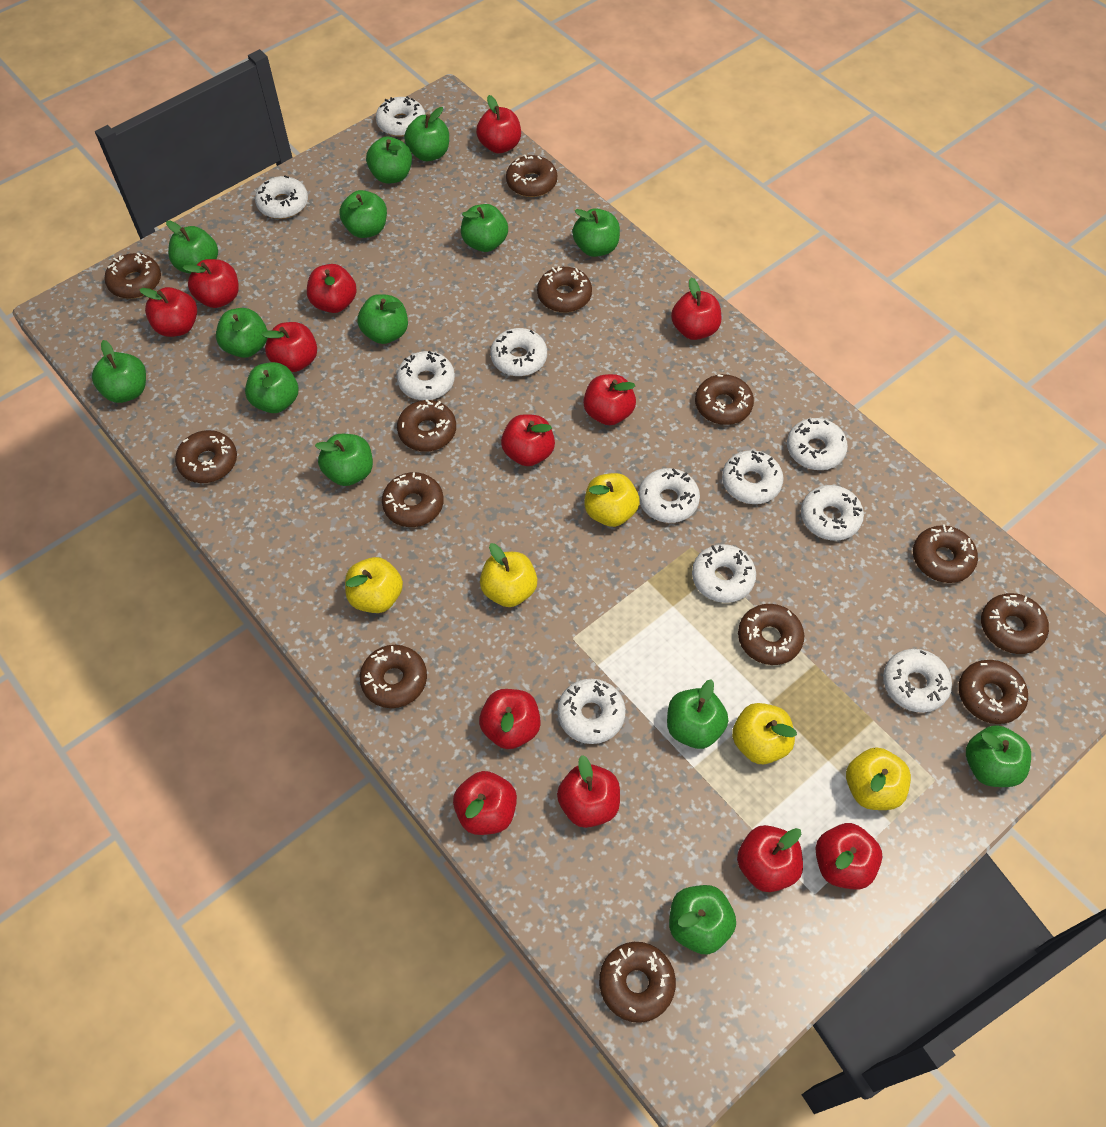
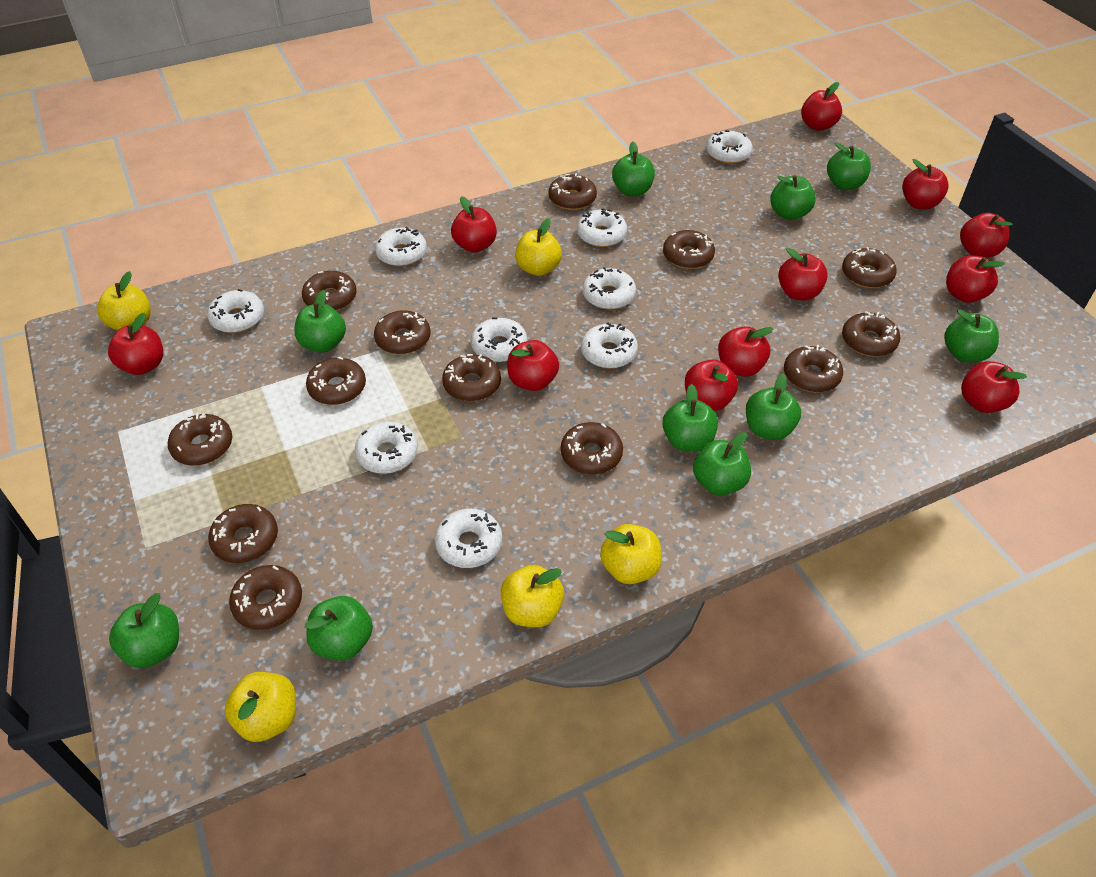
green apple: [92,340,146,403] [166,220,218,274] [216,308,268,358] [245,362,298,413] [315,434,373,486] [339,190,387,238] [358,294,408,344] [366,137,412,184] [404,107,449,161] [461,204,508,252] [572,208,620,257] [667,679,728,749] [669,885,736,954] [966,725,1031,787] = 14 -> [109,593,179,668] [294,290,346,352] [305,596,373,661] [612,142,655,196] [662,384,718,452] [693,432,751,495] [746,374,801,440] [770,175,816,220] [827,142,871,190] [944,309,999,362] = 10
red apple: [139,287,197,337] [183,259,239,308] [262,322,317,372] [307,264,357,313] [453,771,517,835] [476,95,521,153] [479,689,541,749] [501,414,555,466] [557,755,620,828] [583,374,636,425] [671,278,721,340] [737,825,803,892] [815,823,882,889] = 13 -> [108,313,163,375] [451,196,497,252] [507,340,559,391] [685,359,738,411] [718,326,773,377] [778,248,828,300] [801,82,842,131] [902,159,949,210] [946,255,1005,303] [960,213,1013,258] [961,361,1027,413] = 11
white donut: [255,175,308,219] [376,96,425,137] [397,351,455,400] [490,328,547,376] [557,679,626,744] [638,468,700,523] [692,544,756,603] [722,450,784,504] [787,418,848,470] [801,485,864,541] [883,649,952,713] = 11 -> [207,289,264,333] [355,421,418,474] [375,227,427,266] [435,509,502,568] [471,317,527,362] [577,208,627,247] [581,322,638,368] [582,267,636,309] [706,130,753,164] = 9

